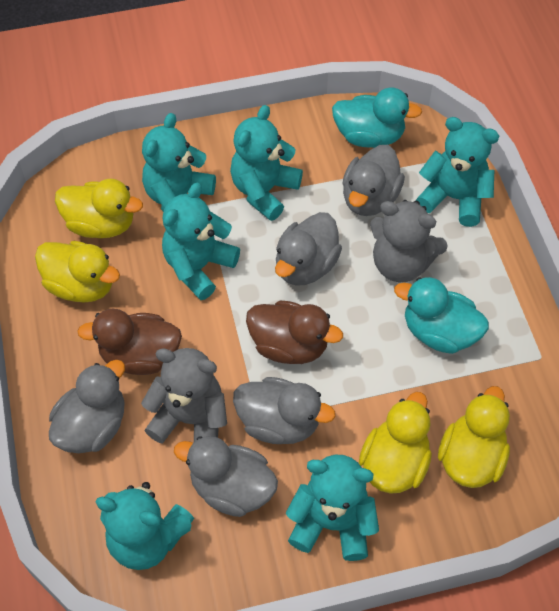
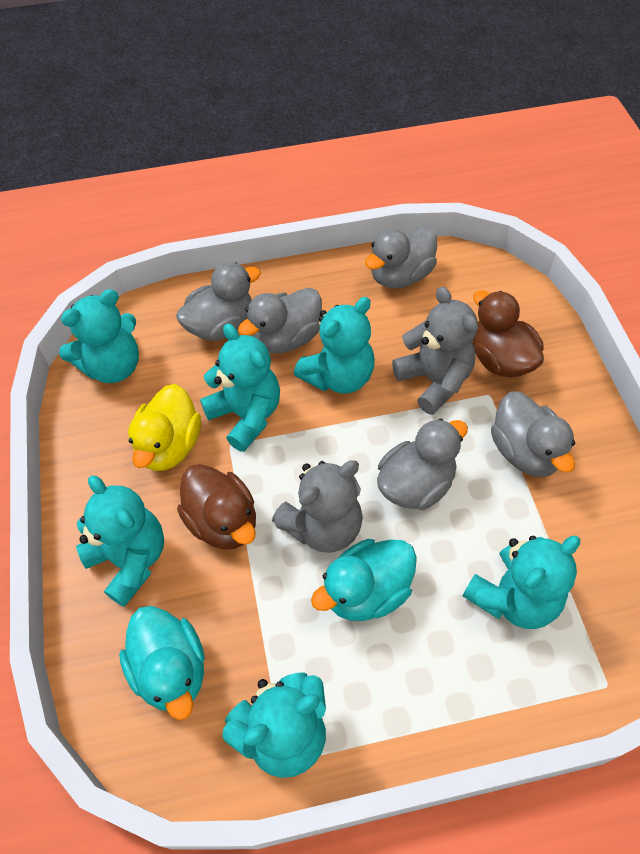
yellow duck: [35,241,120,303] [55,179,143,238] [359,392,432,494] [438,386,510,488] = 4 -> [128,384,201,471] = 1

